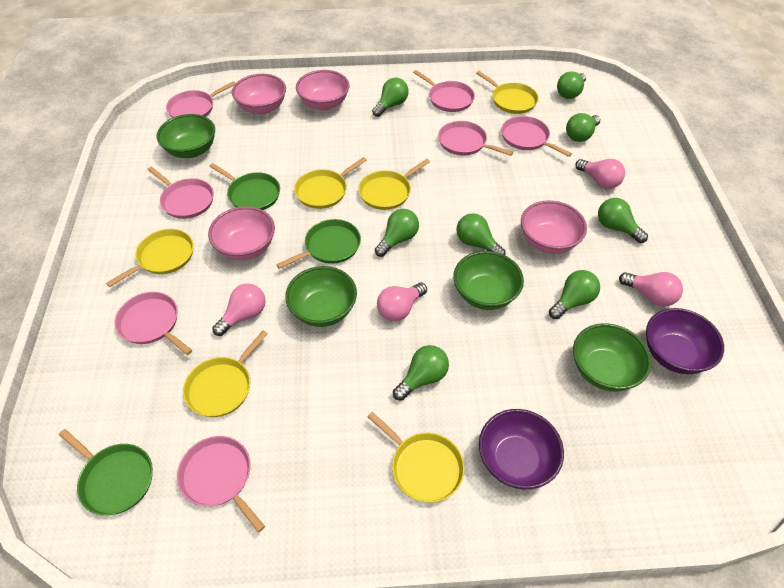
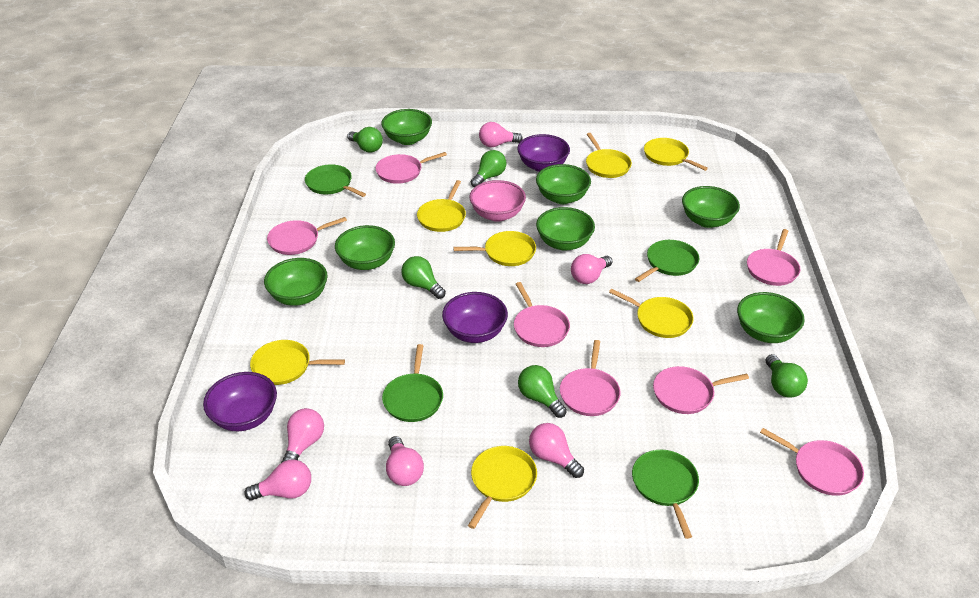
green bowl: [157,114,215,158] [285,266,357,327] [453,251,524,310] [573,323,652,392] = 4 -> [264,258,328,306] [335,225,395,270] [381,109,432,145] [536,164,591,204] [536,207,595,251] [682,186,740,228] [737,292,805,343] = 7
green light bulb: [372,78,409,117] [375,209,419,257] [393,345,449,401] [457,213,506,255] [549,270,600,319] [557,72,586,99] [566,113,601,142] [598,198,648,243] = 8 -> [347,127,383,153] [401,256,446,299] [471,150,506,187] [518,365,567,418] [765,354,808,398] = 5
green pan: [59,429,153,515] [209,163,280,210] [276,219,361,269] = 3 -> [305,164,366,197] [382,344,443,422] [632,450,699,539] [635,240,699,282] = 4
pink bowl: [208,206,275,260] [232,74,286,115] [296,70,350,111] [521,200,587,254] = 4 -> [469,180,526,222] = 1
pink light bulb: [212,283,266,336] [377,283,427,321] [575,159,625,189] [619,272,683,306] = 4 -> [244,460,311,501] [281,408,324,463] [386,436,424,486] [479,122,523,147] [529,423,584,478] [571,254,613,284] = 6
purple bowl: [479,409,564,489] [646,308,724,374] = 2 -> [203,372,277,431] [442,292,508,343] [517,134,570,172] = 3
yellow pan: [106,229,194,287] [183,330,268,417] [294,157,367,209] [358,159,430,210] [367,412,465,503] [476,71,539,114] = 6 -> [250,340,345,385] [417,180,466,232] [453,231,536,266] [468,446,537,529] [586,133,632,178] [609,289,694,338] [644,138,708,171] = 7

